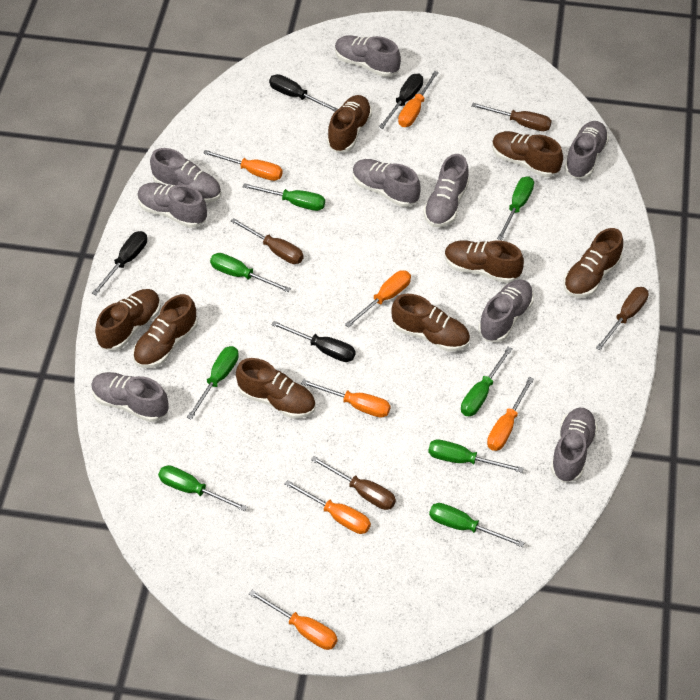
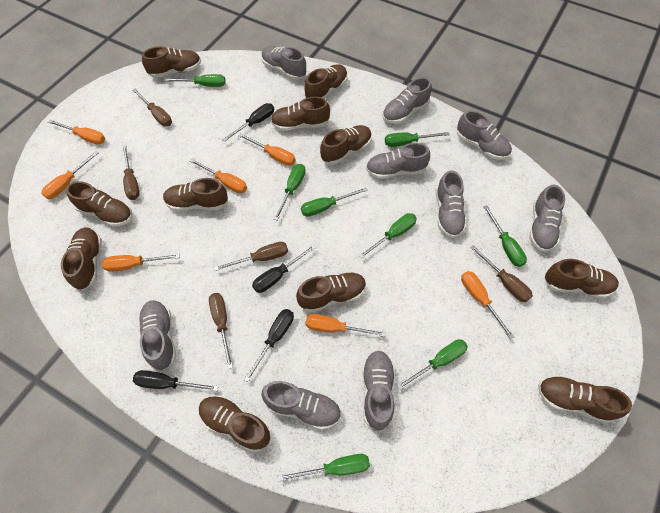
brown screwdriver: [231,218,304,264] [311,456,396,510] [471,103,552,131] [596,287,649,350] = 4 -> [122,146,140,200] [132,89,172,126] [209,293,233,369] [214,242,288,271] [470,245,533,302] = 5
brown shoe: [95,289,161,351] [133,294,198,368] [236,358,316,418] [327,95,372,153] [391,294,470,352] [445,240,524,283] [492,131,563,177] [563,228,623,297] = 8 -> [61,227,102,290] [66,181,132,227] [142,46,201,78] [163,178,228,211] [199,395,270,452] [271,97,330,131] [296,272,366,313] [305,64,348,99] [320,125,372,164] [538,375,632,423] [544,259,619,298] = 11

